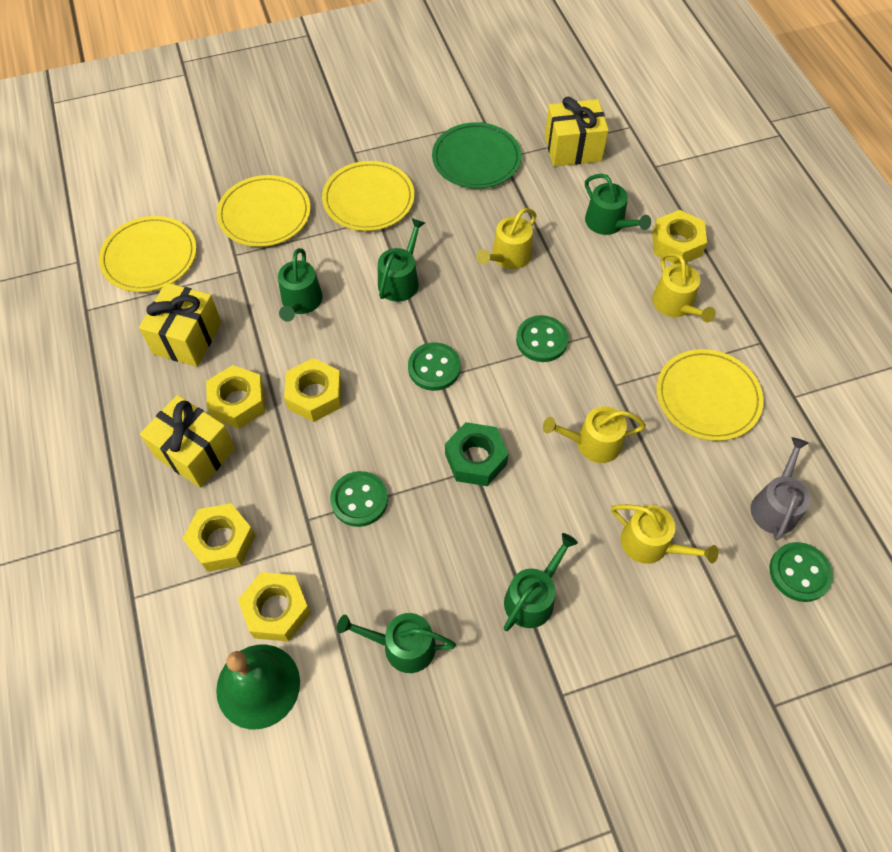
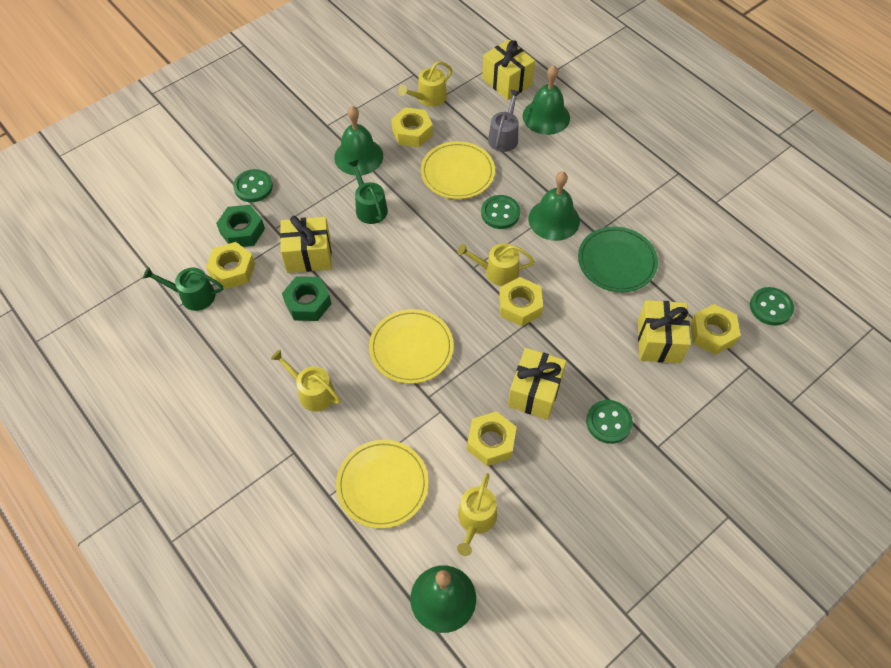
green bell: [216,645,300,729] = 1 -> [334,106,383,176] [410,565,476,633] [522,65,570,135] [528,171,580,241] = 4
green nut: [445,422,509,486] = 1 -> [216,205,265,247] [282,276,332,321] = 2
green watering can: [278,248,323,322] [337,613,456,673] [378,218,425,302] [504,533,578,631] [585,173,651,235] = 5 -> [143,267,223,311] [348,159,388,224] = 2
yellow gift: [139,282,222,367] [140,395,235,488] [545,97,609,167] = 3 -> [280,216,332,273] [482,40,535,100] [508,348,567,420] [638,300,691,363] = 4
yellow plate: [99,216,197,292] [217,175,310,247] [322,161,414,231] [656,349,764,441] = 4 -> [336,440,429,529] [369,309,454,384] [421,141,495,199] = 3

